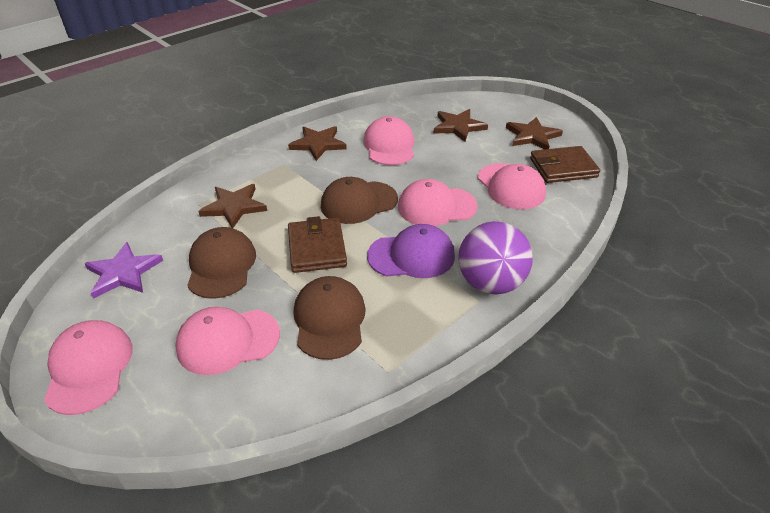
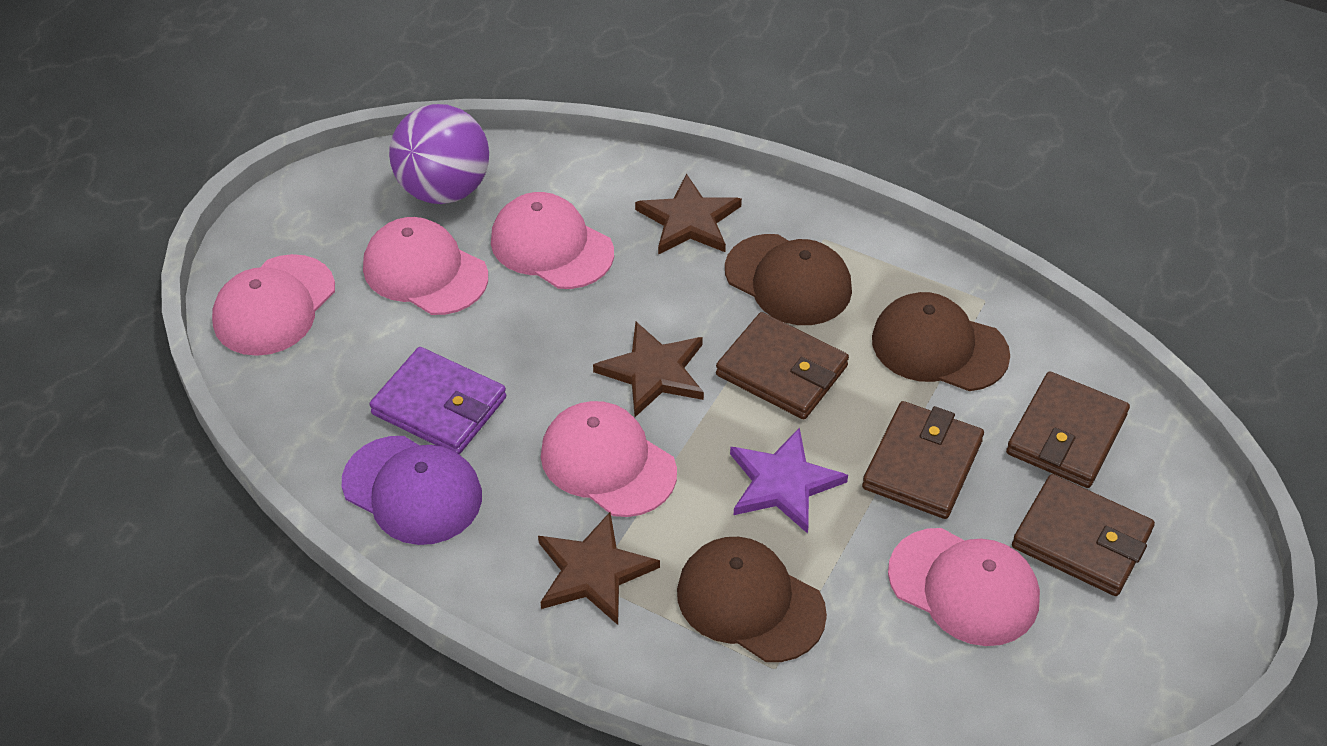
brown star: [198,184,267,228] [288,126,347,161] [433,109,488,142] [506,117,563,149] = 4 -> [538,512,660,625] [593,322,704,417] [635,174,742,255] = 3
brown wallet: [288,216,347,273] [530,146,600,183] = 2 -> [716,312,849,420] [862,401,984,519] [1006,371,1130,488] [1012,474,1155,596] = 4
purple wallet: none = 0 -> [369,347,506,454] = 1

